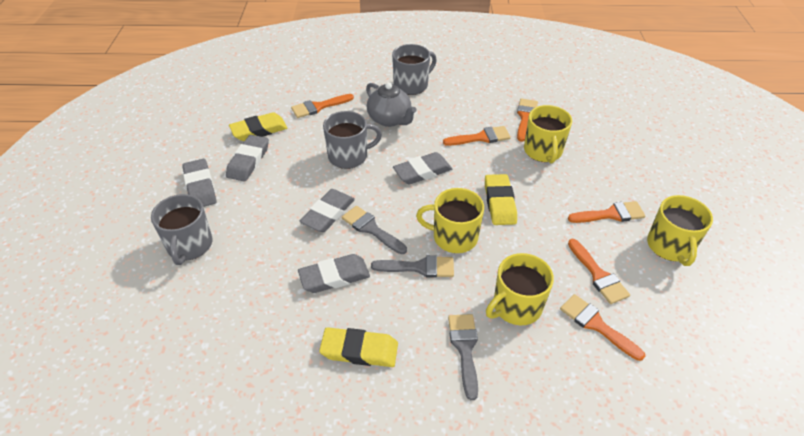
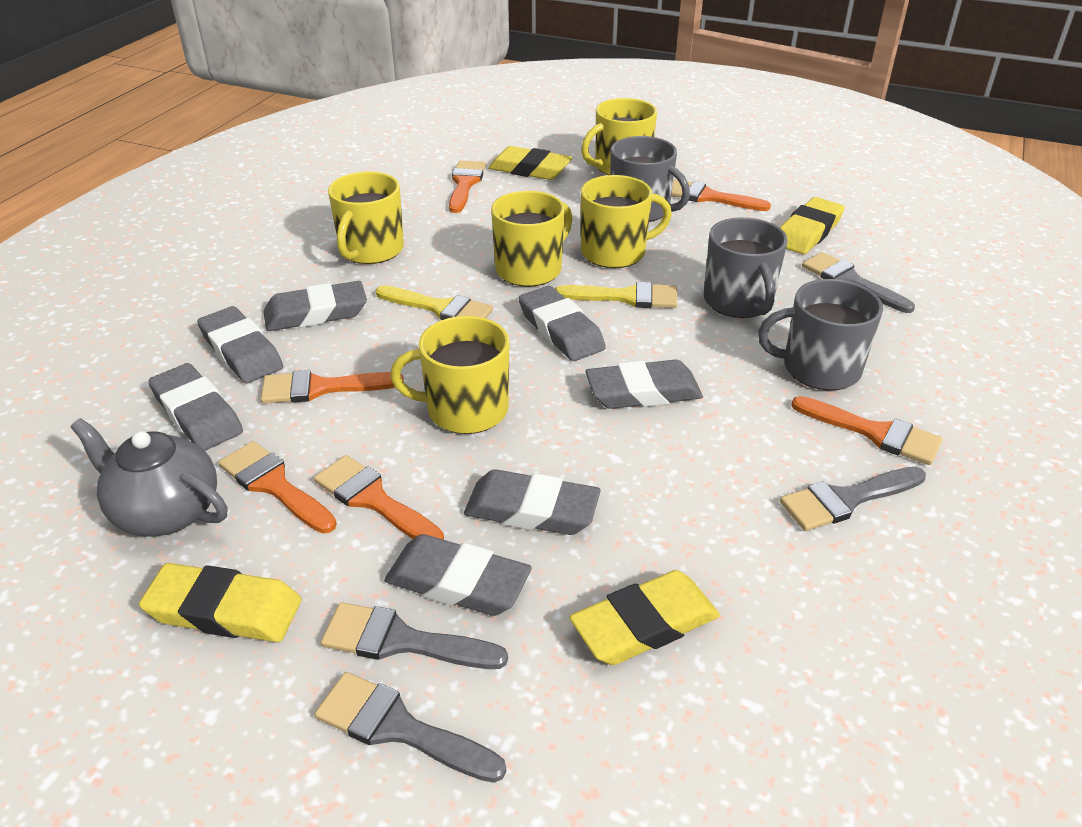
grey brush: [342,206,407,254] [371,255,454,278] [448,314,478,400] = 3 -> [315,672,506,783] [321,602,508,669] [780,467,926,531] [802,252,915,313] = 4
grey eraser: [182,159,216,207] [226,135,269,182] [298,254,370,293] [300,189,355,232] [393,152,452,184] = 5 -> [148,363,243,451] [197,306,283,384] [263,281,367,331] [384,534,531,616] [464,470,601,535] [518,286,606,361] [585,360,703,409] = 7
yellow brush: none = 0 -> [376,285,493,320] [555,282,677,308] = 2
yellow eraser: [229,113,287,141] [319,327,398,367] [485,174,517,225] = 3 -> [139,563,301,642] [488,146,572,180] [569,570,720,665] [780,197,845,254] = 4
yellow mug: [416,188,484,253] [486,253,554,325] [524,105,572,163] [647,195,713,266] = 4 -> [328,172,404,264] [390,316,509,434] [491,191,573,287] [581,98,657,175] [581,175,672,268] = 5

